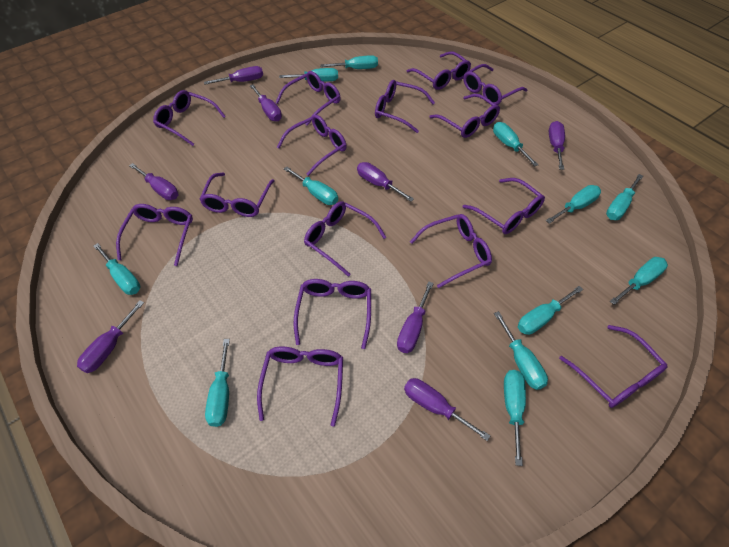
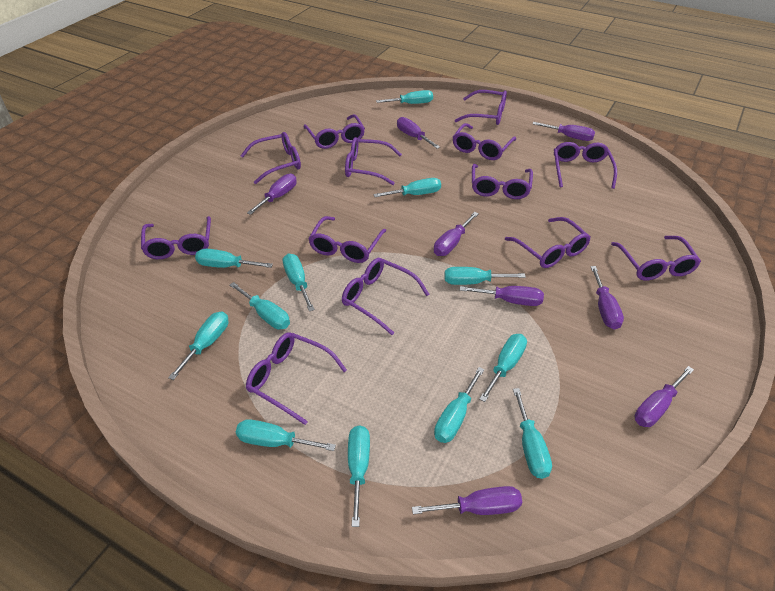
purple glasses: [116,204,193,266] [153,90,226,146] [199,173,274,217] [257,347,343,427] [275,71,341,126] [277,115,347,176] [294,279,371,349] [304,201,387,277] [375,80,435,133] [406,51,471,90] [410,214,492,288] [430,94,500,138] [463,64,528,105] [463,178,545,234] [559,325,668,408] = 15 -> [141,216,211,259] [240,132,301,184] [246,332,347,425] [303,114,365,149] [308,216,386,263] [342,258,430,335] [345,137,402,185] [453,123,516,160] [455,90,507,125] [472,164,533,199] [505,217,591,268] [554,142,617,189] [611,236,701,281] = 13

